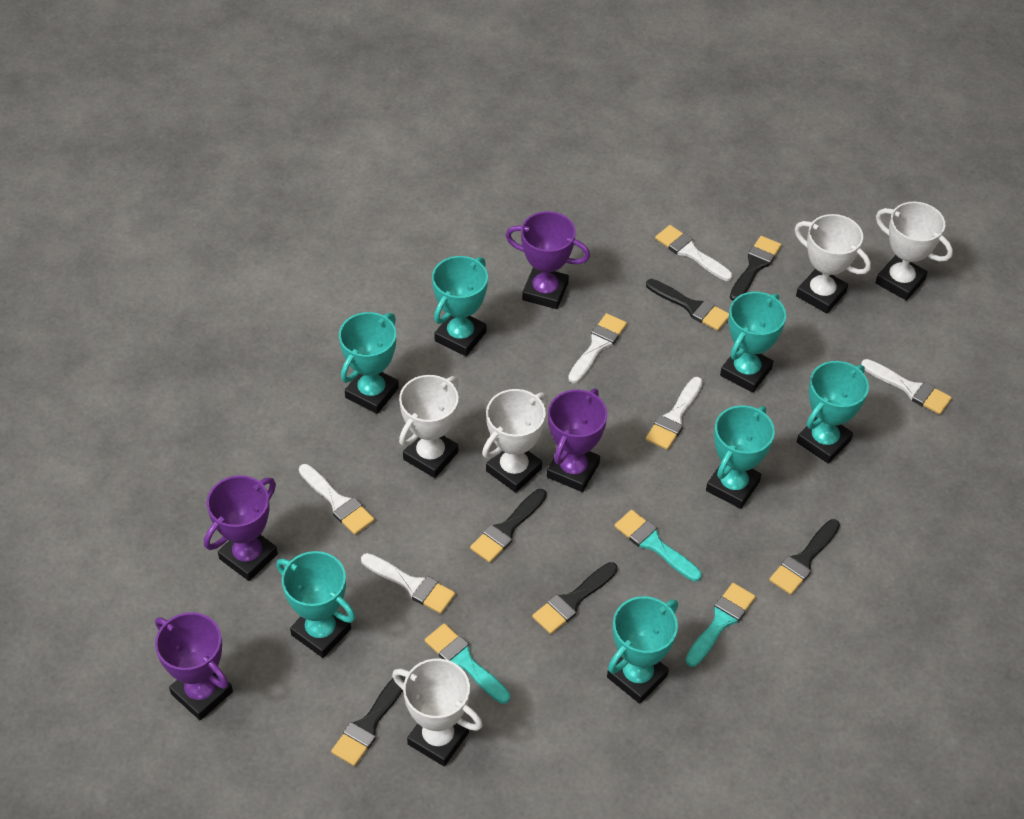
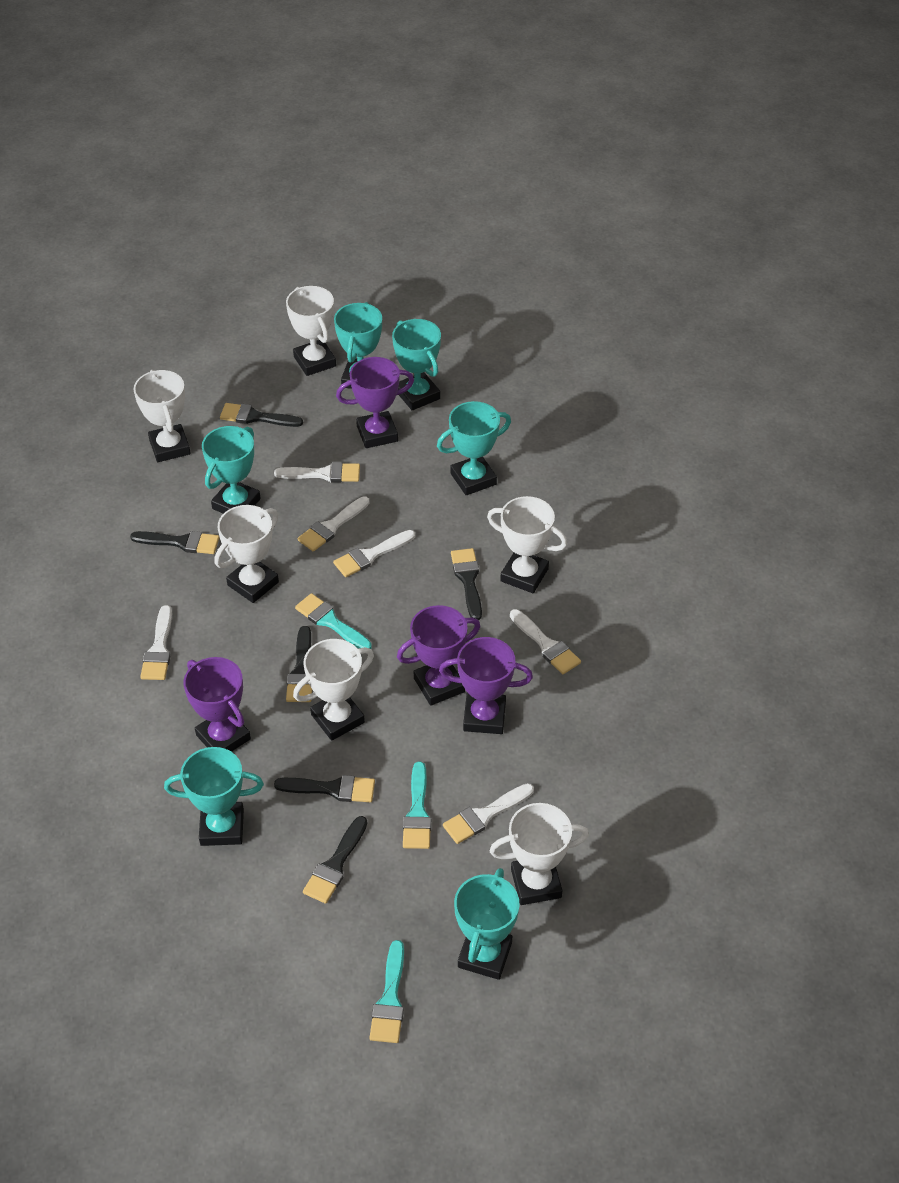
turquoise trophy: [276,551,356,658] [339,312,399,414] [432,256,488,356] [607,596,678,704] [706,405,775,509] [720,292,786,393] [797,361,869,464] = 7 -> [164,747,264,846] [202,426,261,514] [334,302,382,389] [392,319,441,410] [437,401,511,495] [454,868,520,980] = 6
white trophy: [392,659,483,766] [399,375,459,478] [482,389,548,493] [795,214,871,313] [875,201,953,301] = 5 -> [134,370,191,462] [215,505,279,603] [286,286,336,376] [293,639,374,741] [487,496,567,593] [490,803,589,905] = 6

